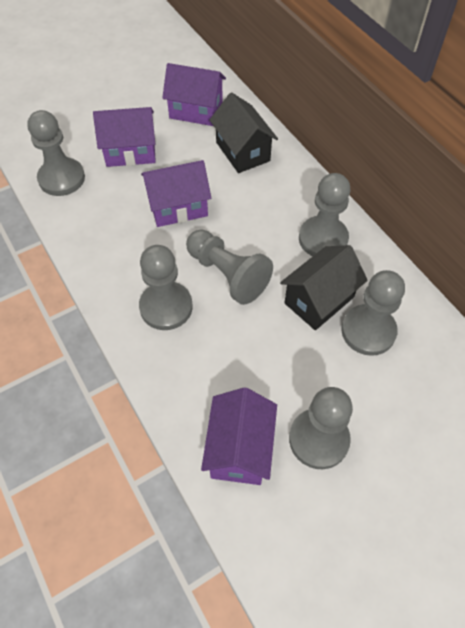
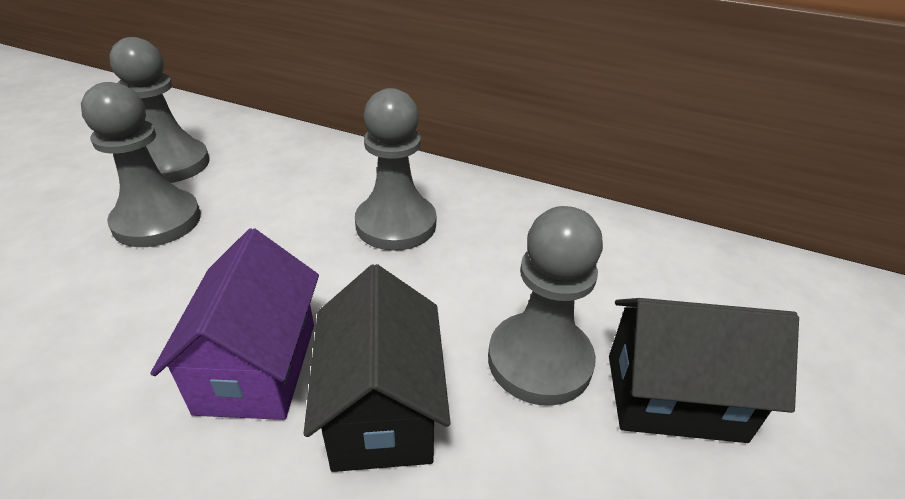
grey pawn: [27,110,85,196] [139,245,193,330] [186,230,273,305] [289,387,353,469] [299,173,351,256] [341,270,405,356] = 6 -> [81,82,201,247] [109,37,210,183] [355,88,436,251] [488,206,603,406] = 4
purple house: [93,107,156,167] [141,160,211,227] [162,63,226,126] [201,387,277,485] = 4 -> [150,228,319,420] = 1

